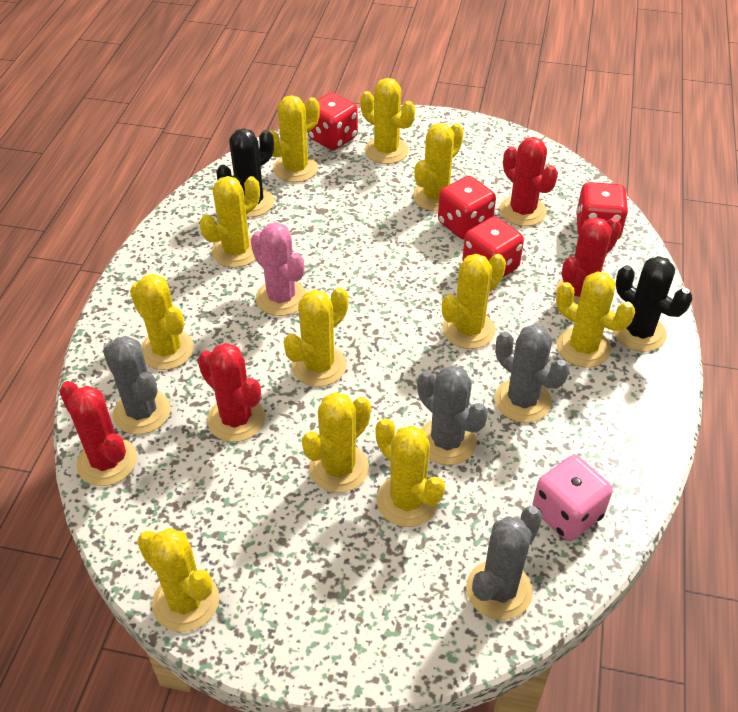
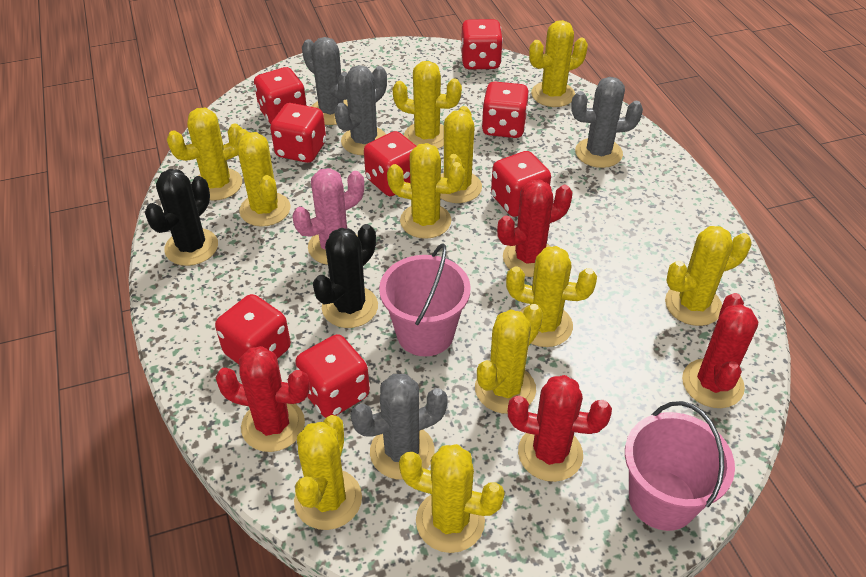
pink bucket: none = 0 -> [379,243,471,356] [625,401,735,531] = 2
pink dice: [532,455,612,541] = 1 -> none = 0
red dice: [308,93,358,150] [438,176,496,240] [462,217,524,277] [576,182,628,239] = 4 -> [215,294,291,364] [254,67,307,124] [270,103,326,163] [295,334,370,418] [364,131,417,196] [461,19,503,70] [482,82,529,138] [491,151,551,217] = 8

